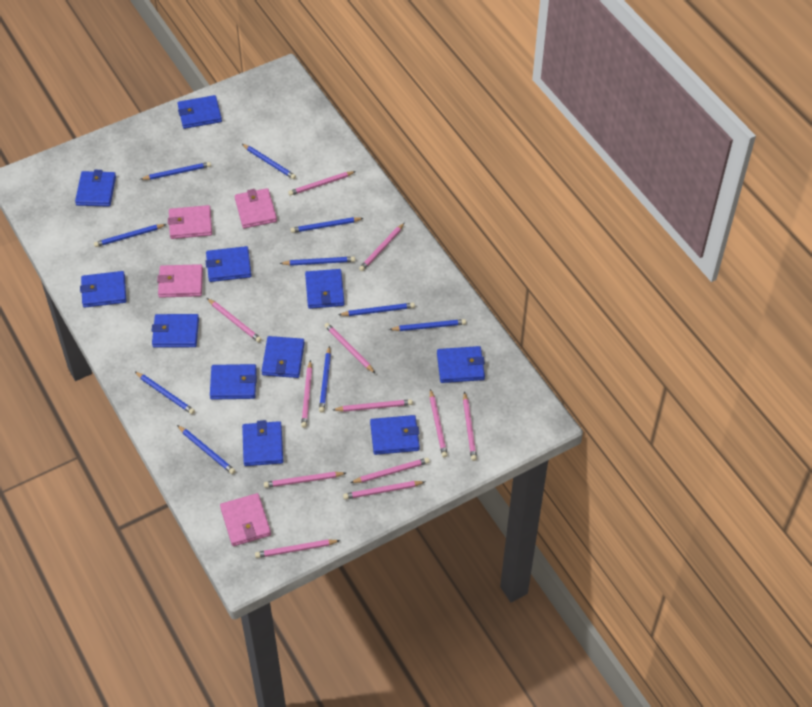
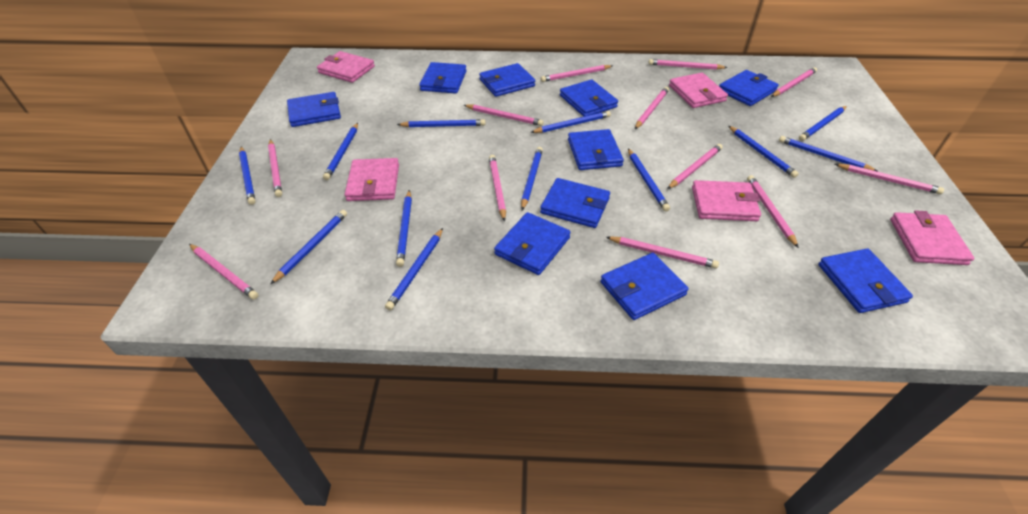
blue pencil: [94,224,167,247] [134,371,195,414] [140,162,211,180] [177,425,235,474] [242,144,296,179] [280,257,355,266] [291,217,363,233] [319,346,331,413] [339,303,415,316] [389,319,466,331] = 10 -> [239,146,256,205] [270,210,347,284] [323,123,358,180] [385,228,443,310] [396,190,412,267] [397,119,485,127] [521,147,543,210] [530,111,611,133] [628,149,670,212] [729,126,799,178] [779,136,877,171] [799,106,847,141] = 12
blue wallet: [75,170,116,207] [80,271,126,308] [152,314,199,348] [178,95,222,129] [206,246,252,282] [210,364,257,400] [242,420,283,466] [262,336,305,378] [305,269,345,309] [370,415,420,455] [437,346,485,383] = 11 -> [287,92,341,127] [419,62,467,94] [479,63,535,97] [494,212,571,275] [540,178,610,228] [560,79,618,117] [568,129,624,170] [600,253,689,320] [719,70,779,106] [818,248,913,313] = 10
pink wallet: [157,264,203,298] [168,205,212,239] [220,493,271,546] [235,188,277,228] = 4 -> [317,51,375,83] [345,158,399,201] [669,73,728,108] [692,180,761,221] [890,210,974,265] = 5

